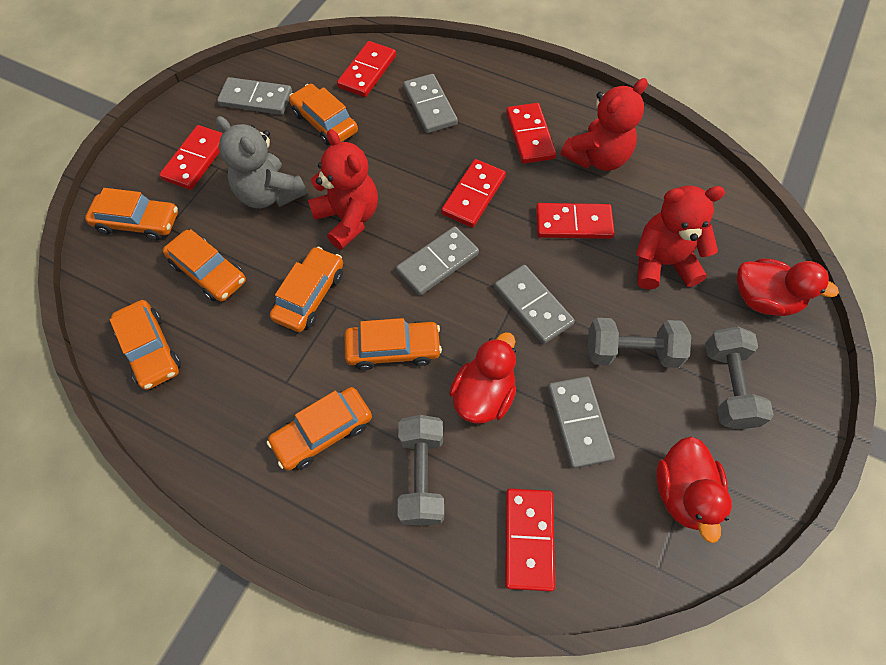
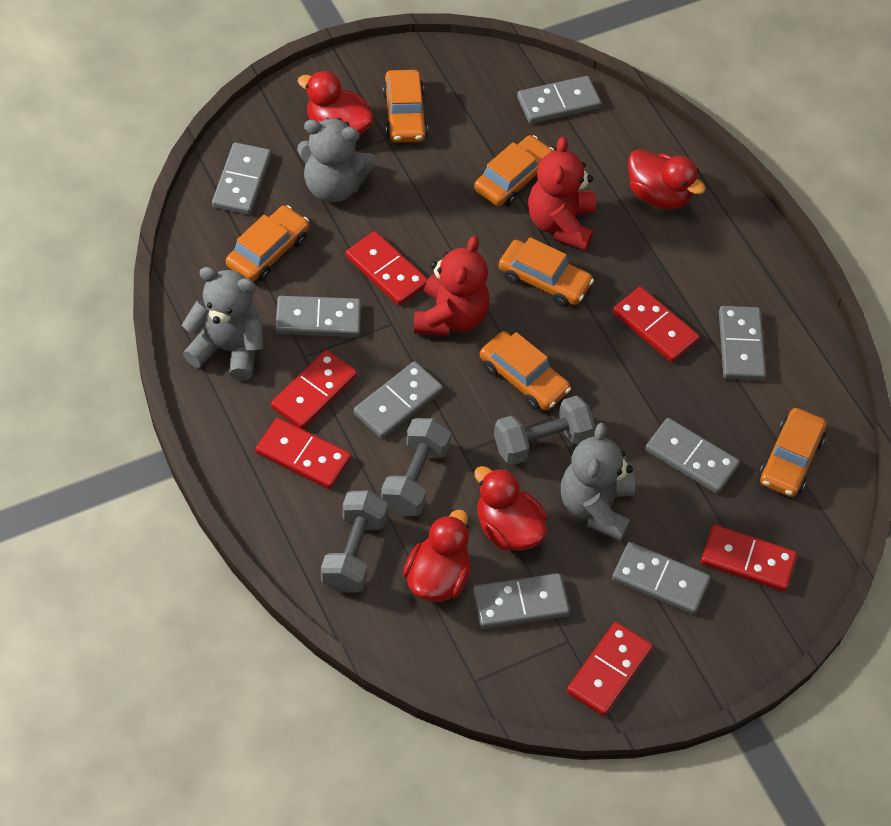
grey domino: [217,77,292,115] [396,226,479,296] [403,74,458,133] [494,265,575,344] [548,376,615,469] = 5 -> [212,142,271,215] [276,296,361,337] [354,361,443,439] [473,573,570,629] [517,76,601,124] [612,542,710,614] [645,418,739,494] [719,306,766,380] = 8
grey teddy bear: [216,116,307,208] = 1 -> [182,267,263,381] [297,118,376,203] [561,423,635,541] = 3
orange car: [85,188,178,240] [110,300,181,390] [163,229,246,302] [267,387,372,470] [270,247,343,332] [289,84,358,146] [345,318,442,370] = 7 -> [226,205,309,281] [382,70,428,142] [474,135,554,206] [480,331,571,411] [498,237,594,307] [759,408,827,497] = 6
red duck: [449,332,516,424] [656,436,732,543] [737,259,839,316] = 3 -> [298,71,374,136] [403,510,471,602] [474,466,547,551] [628,149,706,209] = 4
red teddy bear: [308,129,378,250] [561,78,648,171] [635,185,725,290] = 3 -> [414,236,490,336] [528,136,596,251] = 2

